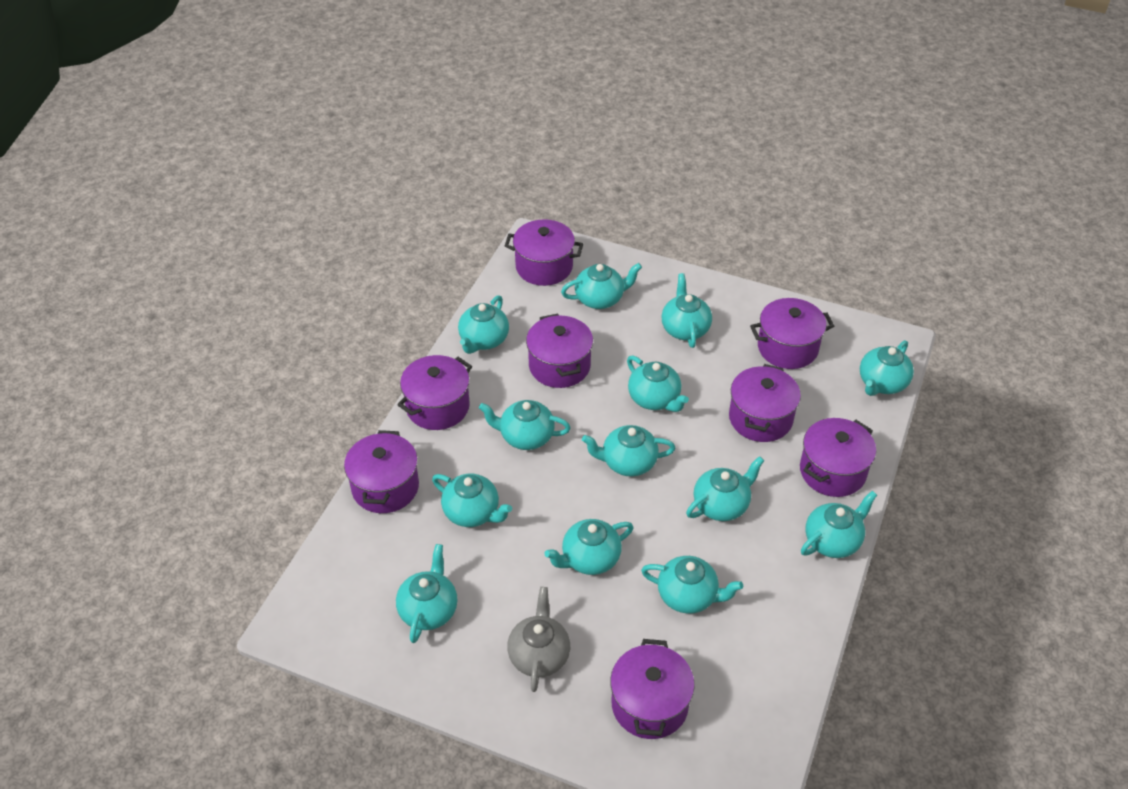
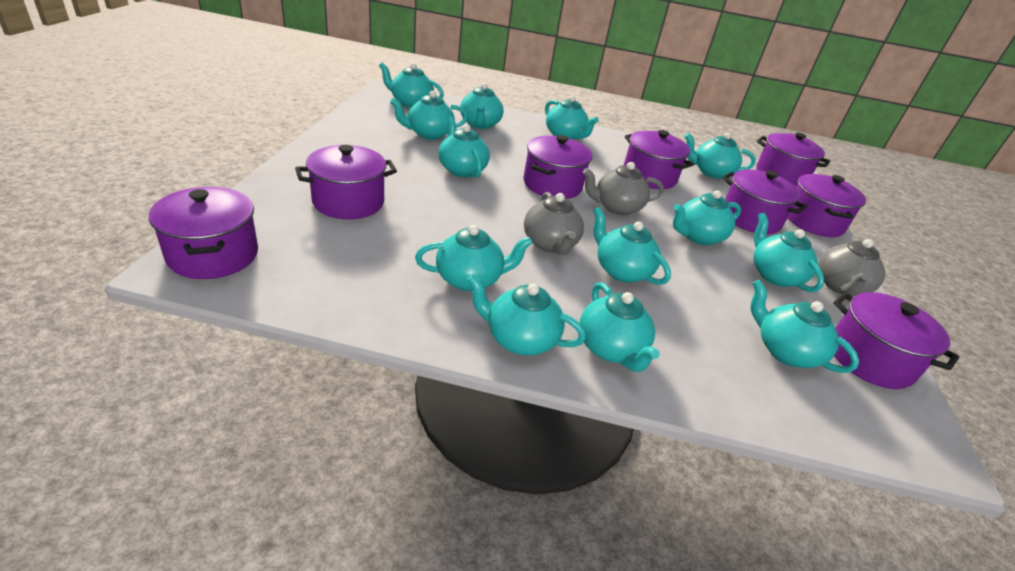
grey teapot: [507,587,570,692] = 1 -> [524,192,584,255] [583,162,664,215] [818,239,885,296] = 3

